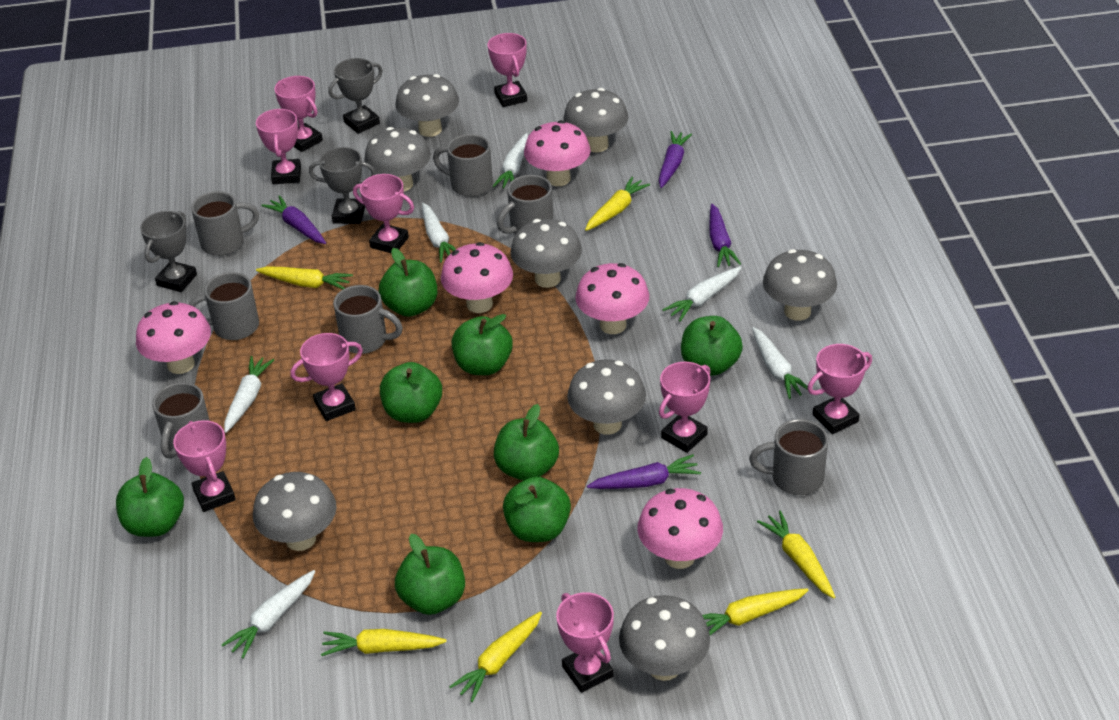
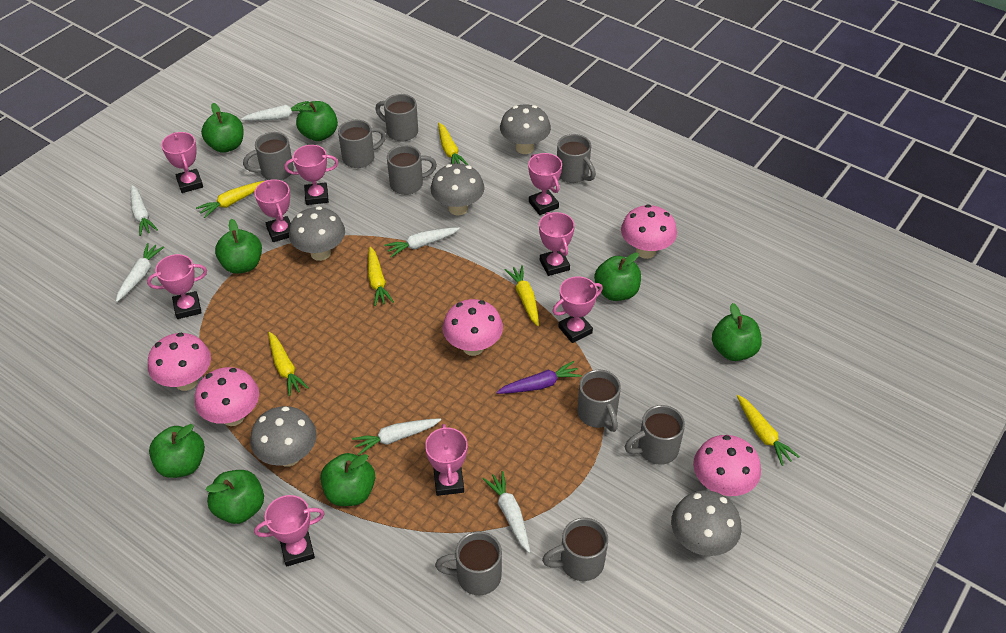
grey mug: [152,382,210,459] [188,272,259,340] [191,191,259,256] [333,285,403,354] [433,134,493,197] [497,175,553,234] [749,419,828,495] = 7 -> [243,132,294,180] [338,120,386,168] [375,94,418,141] [387,145,437,195] [435,531,502,595] [542,518,608,581] [557,134,596,183] [577,370,621,432] [625,405,685,465] = 9
grey mushroom: [253,472,337,551] [364,127,431,191] [395,74,459,137] [510,219,582,288] [563,88,628,152] [567,359,646,435] [619,595,710,681] [763,249,837,321] = 8 -> [250,406,317,467] [289,206,345,261] [431,163,485,215] [500,105,551,154] [671,490,742,556] = 5
grey trophy: [140,211,197,292] [309,147,376,224] [329,58,383,134] = 3 -> none = 0
purple carrot: [261,195,326,244] [587,454,701,489] [659,131,692,188] [710,204,741,267] = 4 -> [497,361,581,394] = 1

